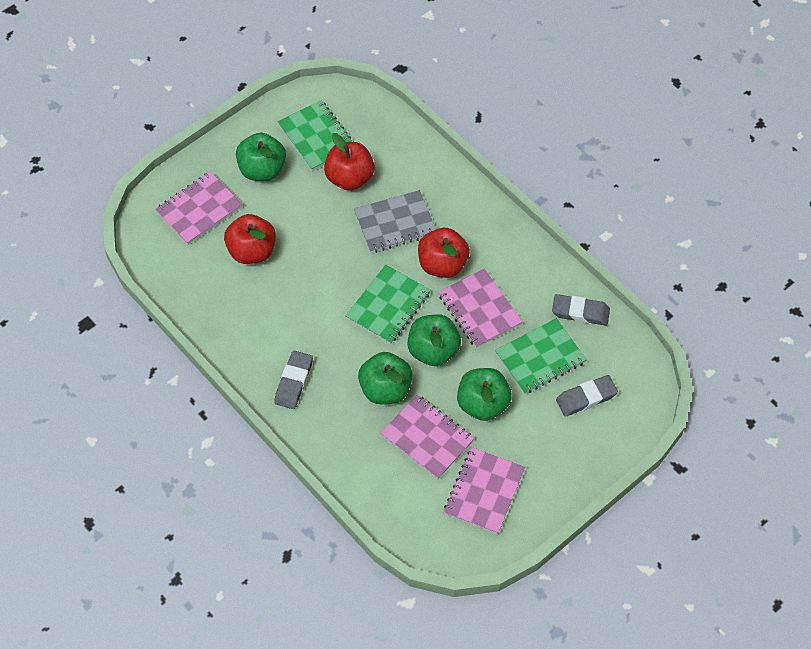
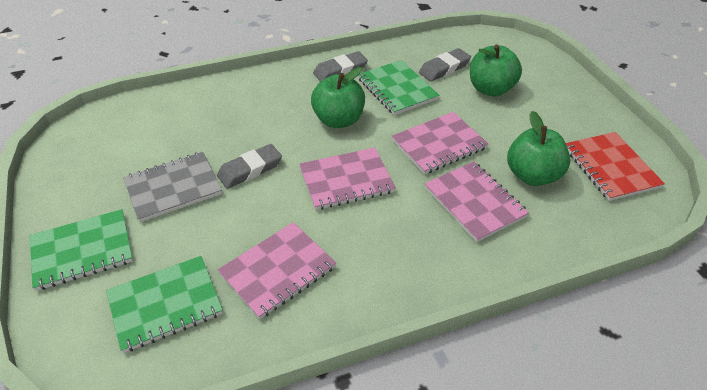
green apple: [236,133,286,181] [358,352,412,404] [408,314,461,366] [457,368,512,421] = 4 -> [311,67,365,128] [470,44,522,96] [507,111,570,186] = 3
red apple: [224,214,276,264] [324,133,375,191] [418,228,470,278] = 3 -> none = 0
red notebook: none = 0 -> [566,132,665,201] = 1

